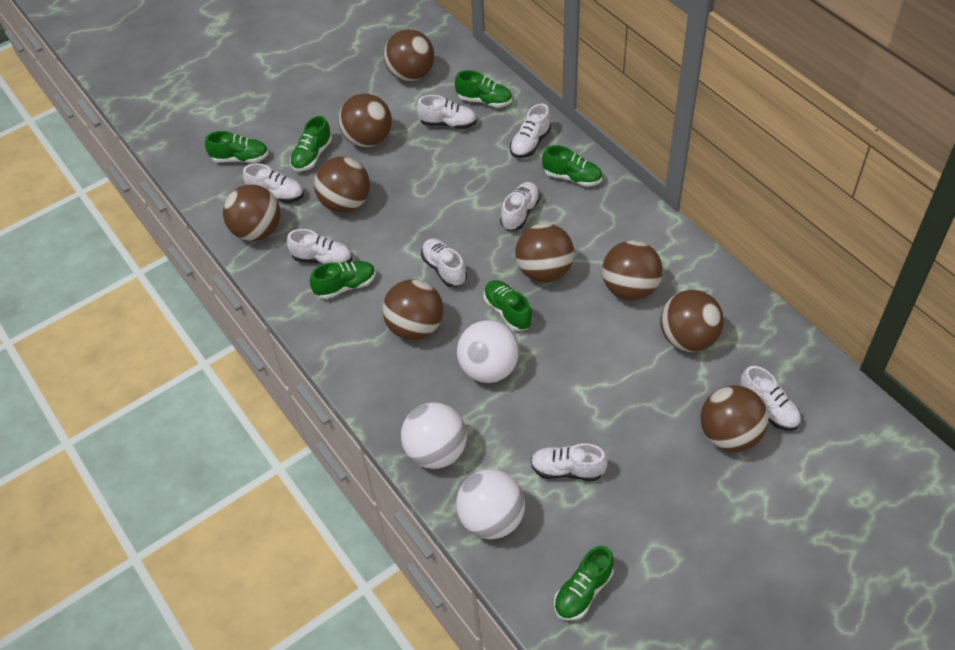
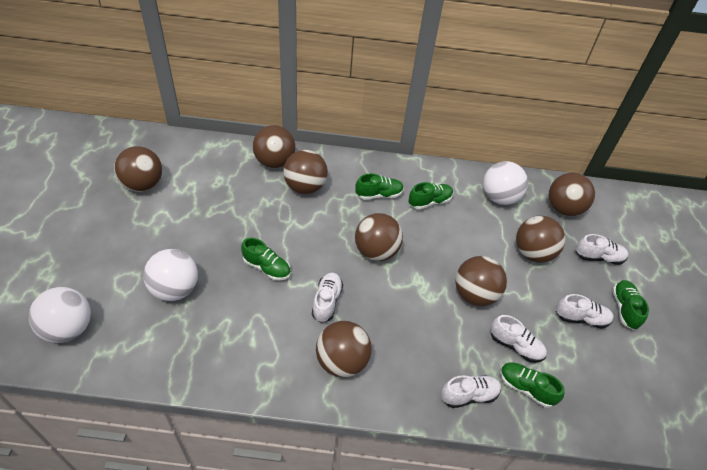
brown ball: [223,185,280,241] [314,156,370,213] [338,93,392,147] [382,279,443,340] [384,29,434,81] [515,223,574,283] [602,240,663,301] [660,290,724,352] [701,385,769,452] = 9 -> [114,146,162,192] [253,125,296,168] [283,150,328,194] [316,321,372,377] [355,213,403,261] [455,256,507,306] [516,216,565,263] [549,173,595,216] = 8
green shoe: [205,131,269,163] [290,116,332,171] [310,261,376,299] [455,70,512,108] [484,280,532,331] [542,145,602,187] [554,546,614,621] = 7 -> [241,238,291,281] [355,173,404,200] [408,182,453,210] [500,362,565,408] [612,280,649,330] = 5
white shoe: [243,163,304,203] [287,229,352,264] [417,95,477,129] [421,239,467,287] [500,182,540,231] [510,104,551,158] [531,443,608,481] [740,366,801,431] = 8 -> [312,273,343,322] [441,375,501,408] [490,315,547,363] [556,294,614,329] [576,234,628,265] = 5

